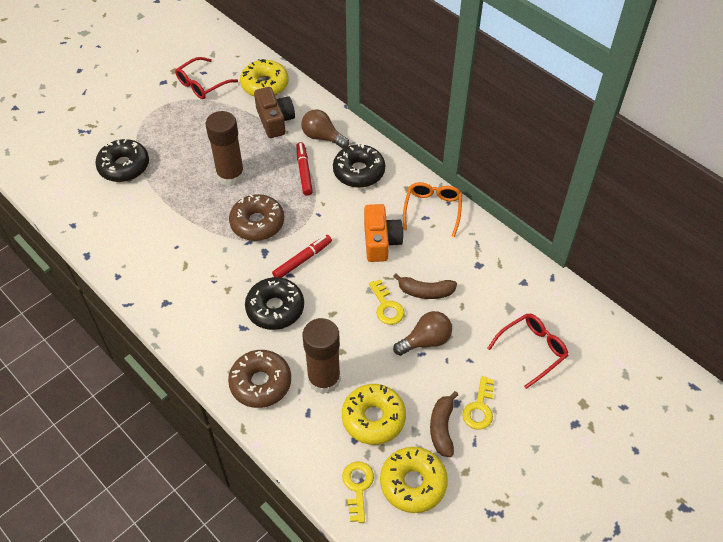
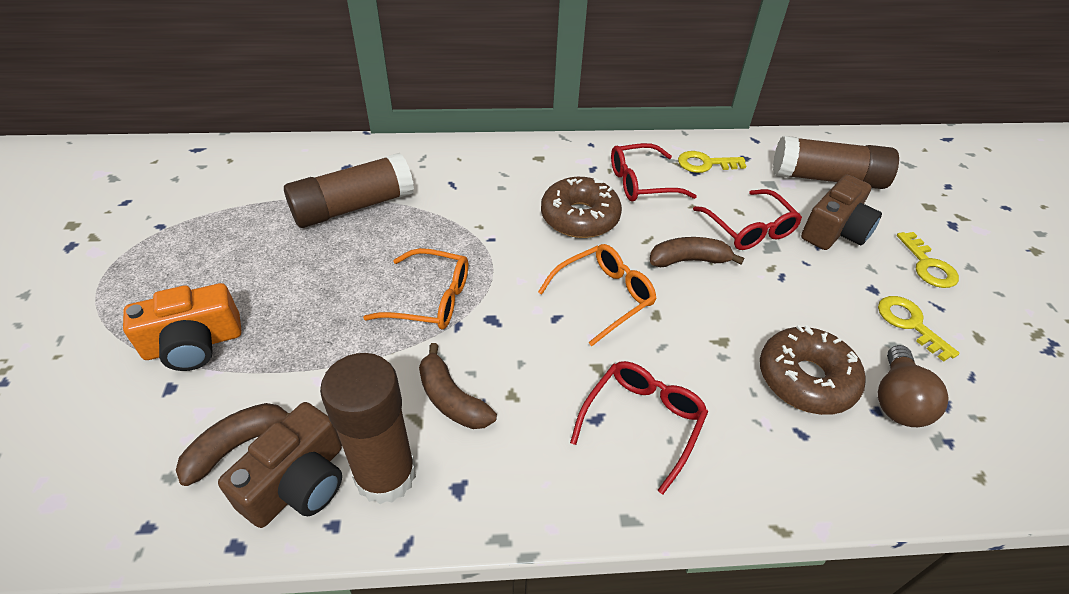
black donut: [95,139,149,182] [245,277,304,330] [333,143,385,188] = 3 -> none = 0
brown banana: [393,274,457,299] [430,391,458,457] = 2 -> [176,403,290,486] [419,343,497,429] [650,237,744,267] = 3
brown camera: [254,87,295,138] = 1 -> [218,402,342,528] [801,175,882,250] = 2
brown glue stick: [206,111,245,186] [303,318,341,394] = 2 -> [284,153,414,228] [320,353,416,504] [773,136,899,189] = 3
brown light bulb: [301,110,349,149] [393,311,452,356] = 2 -> [878,345,949,427] = 1
orange glasses: [403,182,462,237] = 1 -> [363,248,468,329] [538,244,657,346] = 2
red glasses: [175,57,238,99] [487,314,569,389] = 2 -> [570,361,708,494] [611,143,697,201] [693,189,802,250] = 3
red marker: [272,235,332,278] [296,142,313,196] = 2 -> none = 0
yellow donut: [240,59,289,96] [342,384,406,445] [380,447,448,513] = 3 -> none = 0

